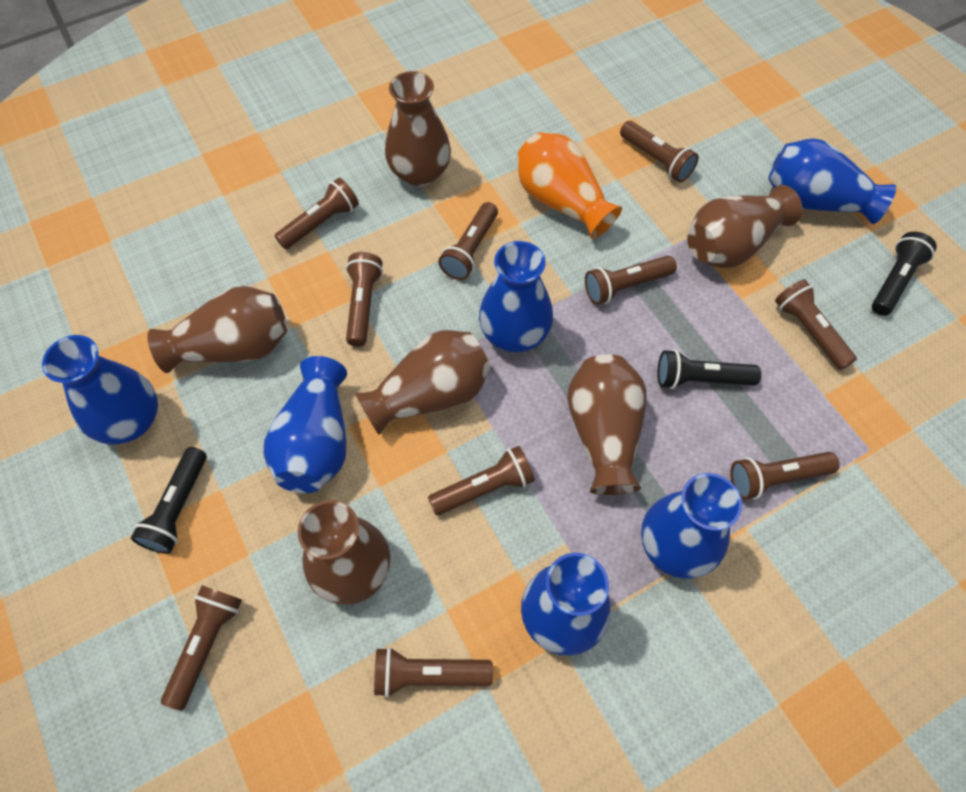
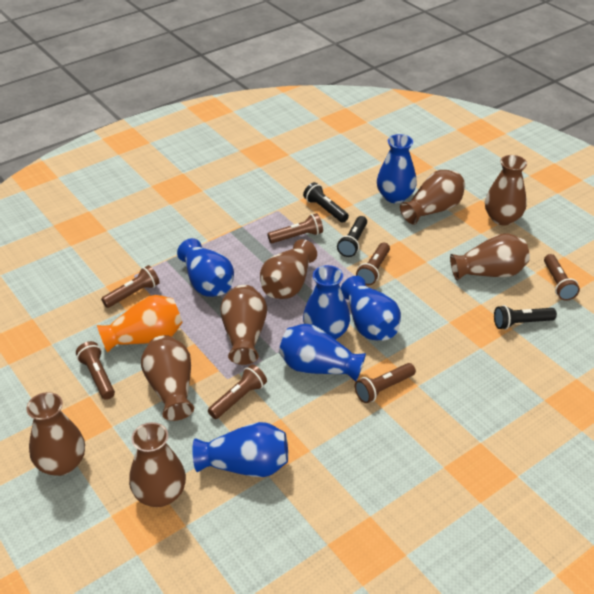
brown flashlight: [161,585,242,711] [275,178,359,249] [346,252,383,347] [374,647,493,697] [428,446,535,515] [438,202,498,280] [585,256,677,305] [620,121,699,182] [730,452,840,500] [775,279,857,370] = 10 -> [76,341,115,400] [101,265,159,308] [208,364,267,419] [267,213,323,243] [355,363,416,403] [356,243,390,285] [544,254,580,301] = 7
brown vase: [148,286,287,373] [298,500,391,605] [355,330,491,435] [385,71,451,186] [567,354,647,495] [687,185,802,268] = 6 -> [26,392,85,476] [129,422,186,507] [141,335,194,421] [220,285,267,365] [260,239,317,299] [400,170,465,225] [450,233,530,281] [485,155,527,226] = 8

